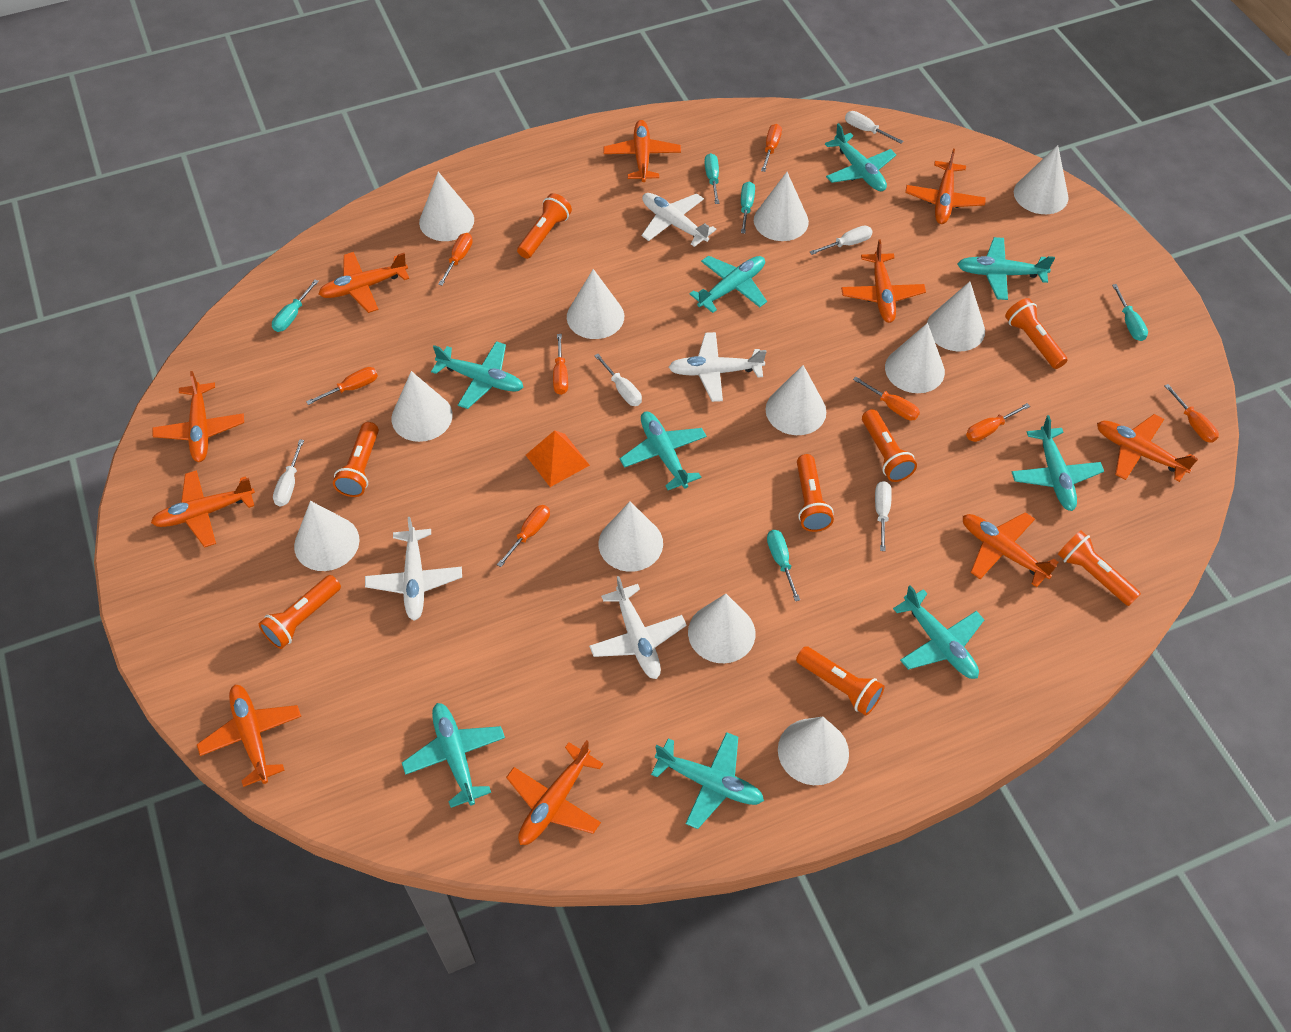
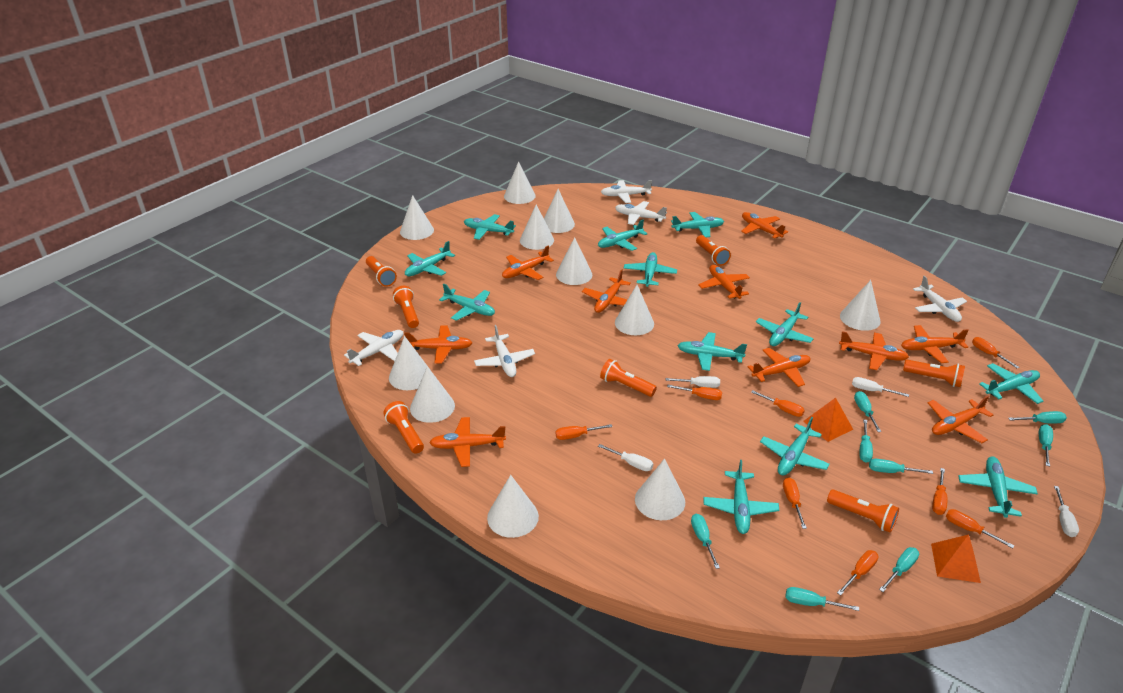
orange flashlight: [259,575,341,649] [333,422,379,497] [517,193,572,259] [796,646,885,715] [797,454,834,532] [862,409,917,482] [1005,298,1068,369] [1058,531,1141,606] = 8 -> [366,256,397,287] [383,401,424,454] [393,286,419,328] [600,359,657,397] [696,235,731,266] [827,489,899,533] [903,360,965,387] = 7
orange pyramid: [526,430,590,487] = 1 -> [804,398,853,442] [931,535,981,583] = 2
turquoise plane: [402,703,505,808] [431,341,524,409] [620,411,707,490] [651,732,764,829] [689,256,767,313] [825,123,896,191] [893,585,984,679] [958,237,1055,300] [1012,415,1104,511] = 9 -> [405,241,455,276] [439,284,495,321] [464,214,516,240] [598,219,648,251] [624,252,677,287] [671,212,724,237] [678,332,747,371] [703,460,779,534] [756,302,814,346] [760,417,830,476] [958,456,1038,518] [979,363,1043,404] = 12
turquoise screwdriver: [272,279,319,332] [704,153,719,204] [741,181,755,234] [767,530,800,601] [1112,284,1148,341] = 5 -> [691,514,720,569] [786,587,859,611] [854,391,882,432] [860,419,873,463] [869,459,933,474] [879,547,919,592] [1008,411,1067,423] [1039,424,1053,466] = 8
white cone: [294,501,360,571] [392,371,453,442] [419,172,474,241] [567,269,624,339] [598,501,663,572] [688,594,755,663] [754,172,809,241] [765,365,826,435] [778,717,849,785] [885,323,945,393] [927,281,985,351] [1014,145,1068,214] = 12 -> [389,336,430,390] [400,195,434,240] [410,366,455,423] [487,475,539,538] [504,161,536,204] [520,205,554,250] [544,189,575,233] [556,237,593,285] [615,285,654,335] [635,458,685,520] [840,280,881,331] = 11
white plane: [365,517,462,621] [589,576,687,679] [642,193,717,247] [668,332,767,402] = 4 -> [344,330,403,366] [474,325,535,377] [601,180,652,203] [615,201,667,225] [913,276,967,322] = 5
white screwdriver: [273,439,304,506] [594,354,642,406] [810,225,873,255] [845,111,903,144] [875,481,892,551] = 5 -> [598,444,653,471] [666,376,720,388] [852,377,909,397] [1054,486,1079,537] = 4

